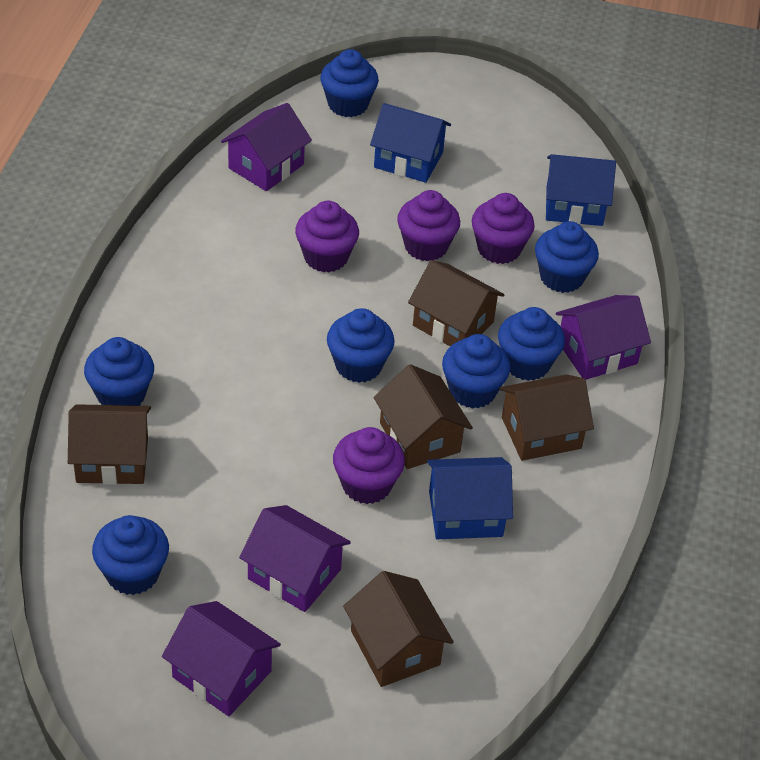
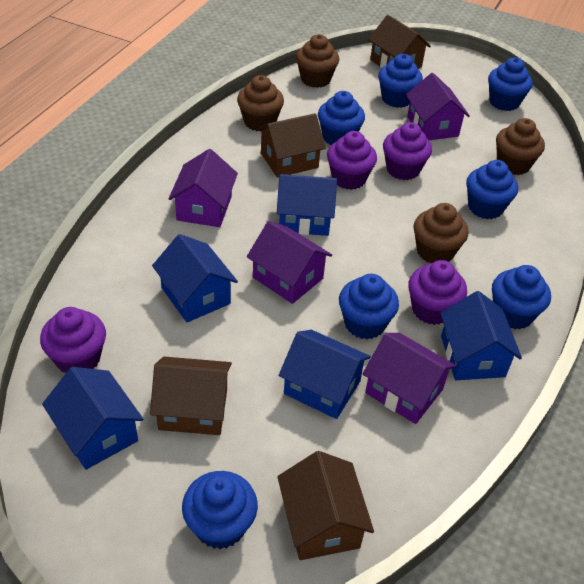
blue house: [370,103,451,183] [427,457,513,539] [546,154,616,226] = 3 -> [42,367,143,470] [152,234,238,322] [277,174,337,236] [279,330,371,419] [440,291,522,380] = 5
brown cupcake: none = 0 -> [237,75,284,132] [296,34,339,88] [413,203,468,263] [496,118,545,175] = 4
brown house: [68,404,151,485] [343,571,454,687] [374,364,473,469] [408,260,505,346] [499,374,594,461] = 5 -> [150,357,232,435] [257,113,326,178] [277,451,374,560] [368,15,431,69] = 4

